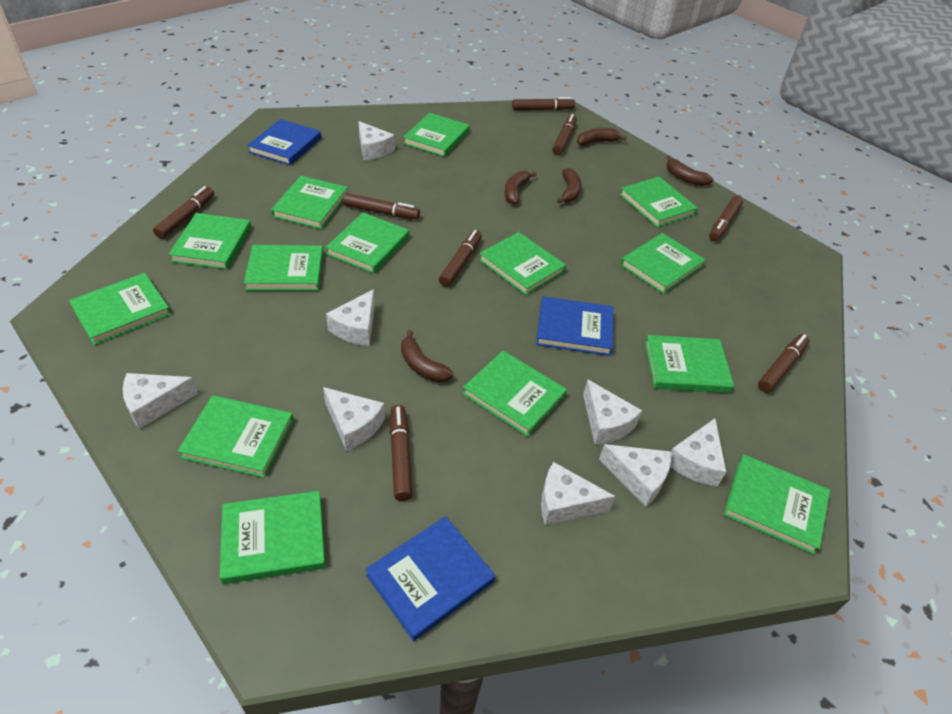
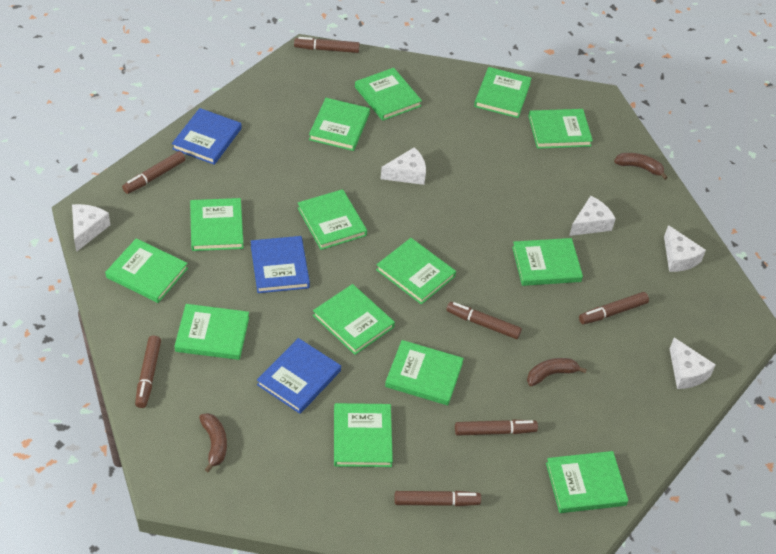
brown banana: [401,330,454,382] [505,171,536,204] [557,168,581,203] [577,128,627,146] [667,156,713,186] = 5 -> [199,413,227,472] [527,358,587,386] [614,153,668,180] = 3
brown marker: [153,186,214,239] [343,193,420,219] [390,405,413,501] [439,230,482,287] [512,97,575,110] [552,114,577,155] [709,196,743,241] [758,334,810,393] = 8 -> [122,151,185,194] [135,336,161,408] [294,37,360,53] [394,491,481,506] [446,302,522,339] [455,419,538,436] [579,292,649,325] = 7
white cheese: [123,373,198,429] [323,387,385,451] [326,289,375,346] [358,121,395,160] [541,462,615,525] [583,379,642,445] [599,444,671,507] [670,419,726,487] = 8 -> [72,204,110,252] [381,147,426,185] [569,196,616,236] [664,225,706,272] [670,338,716,389] = 5

